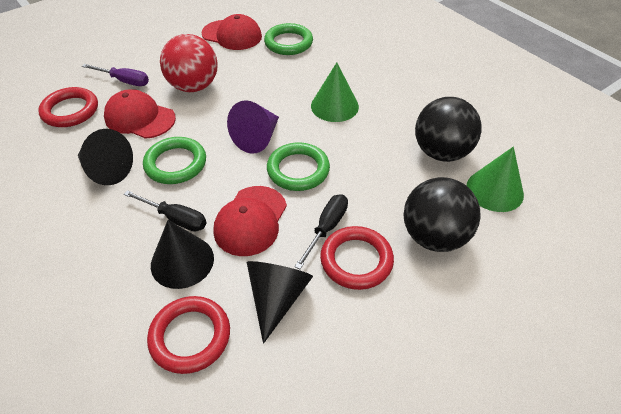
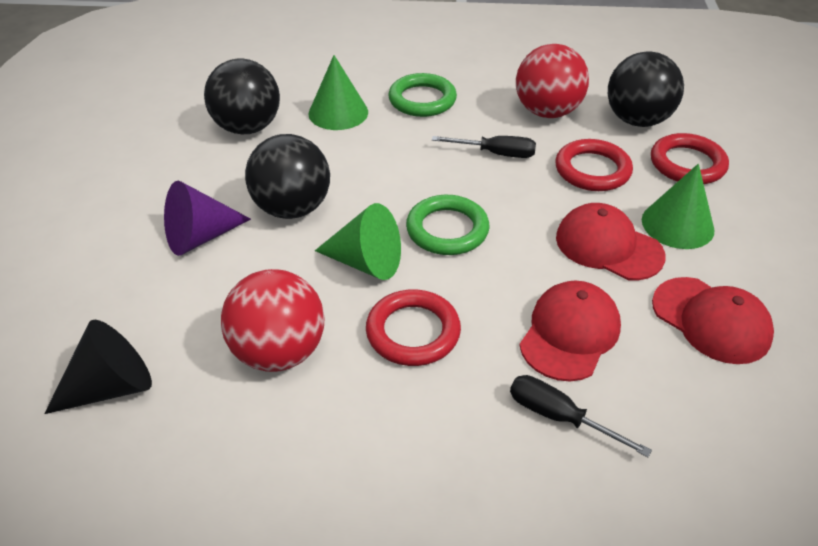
black ball: [403,177,481,252] [415,97,481,162] = 2 -> [204,59,280,134] [245,134,330,219] [608,51,684,127] = 3
black cone: [78,129,133,185] [151,220,214,289] [247,261,313,344] = 3 -> [44,320,152,414] = 1
green cone: [311,62,359,122] [467,147,524,212] = 2 -> [309,55,368,130] [315,203,401,280] [642,164,715,249] = 3
green ring: [143,137,206,184] [264,23,313,55] [267,142,330,191] = 3 -> [388,73,457,117] [406,195,489,255] = 2
purple screwdriver: [82,64,149,86] = 1 -> none = 0
red ball: [160,34,217,92] = 1 -> [221,269,324,372] [516,44,589,118] = 2

